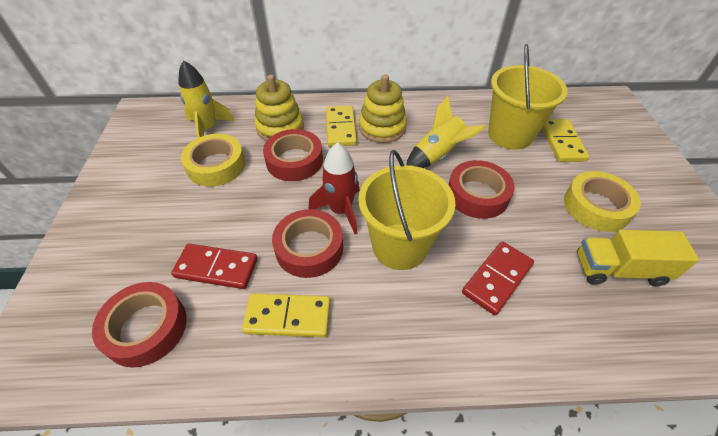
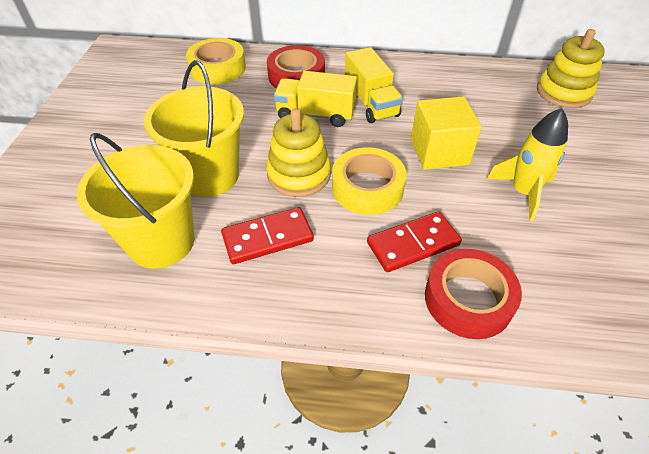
red rocket: [309,142,360,234] = 1 -> none = 0
red tape: [92,282,187,368] [263,129,323,181] [272,209,343,278] [448,160,515,219] = 4 -> [267,45,325,89] [425,249,522,339] = 2
yellow cube: none = 0 -> [411,96,482,170] = 1
yellow domino: [242,293,330,337] [326,106,357,147] [542,119,590,162] = 3 -> none = 0
yellow rocket: [179,60,235,138] [406,96,487,168] = 2 -> [487,108,568,221] = 1
yellow truck: [577,230,699,286] = 1 -> [274,71,357,127] [345,47,403,123] = 2

